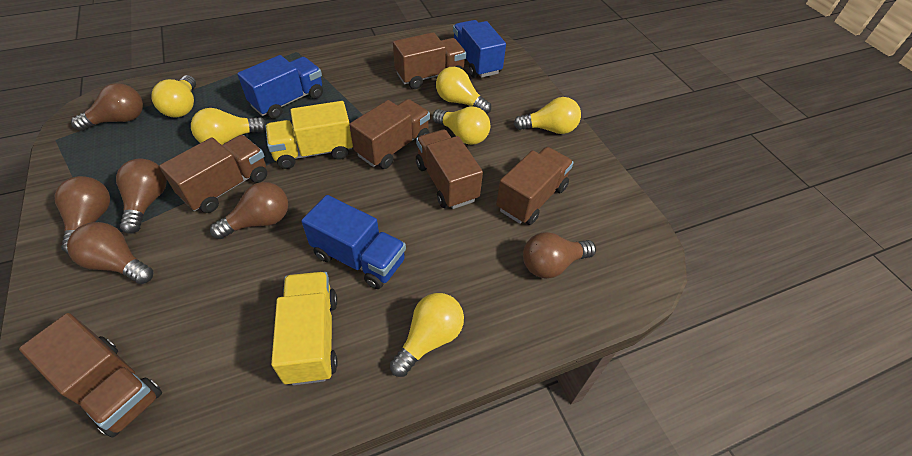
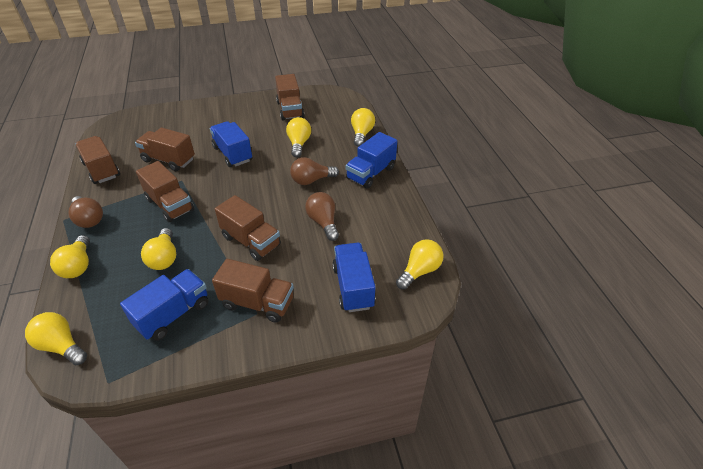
blue truck: [237,55,323,119] [301,195,406,289] [453,20,506,78] = 3 -> [120,269,209,341] [210,121,252,167] [332,243,376,312] [346,132,397,189] = 4
brown light bulb: [55,176,110,254] [67,222,153,284] [71,83,143,131] [116,159,167,234] [210,182,288,239] [523,232,596,279] = 6 -> [68,196,103,228] [290,157,339,185] [305,192,339,241] = 3
yellow truck: [265,101,353,169] [271,272,337,385] = 2 -> none = 0

